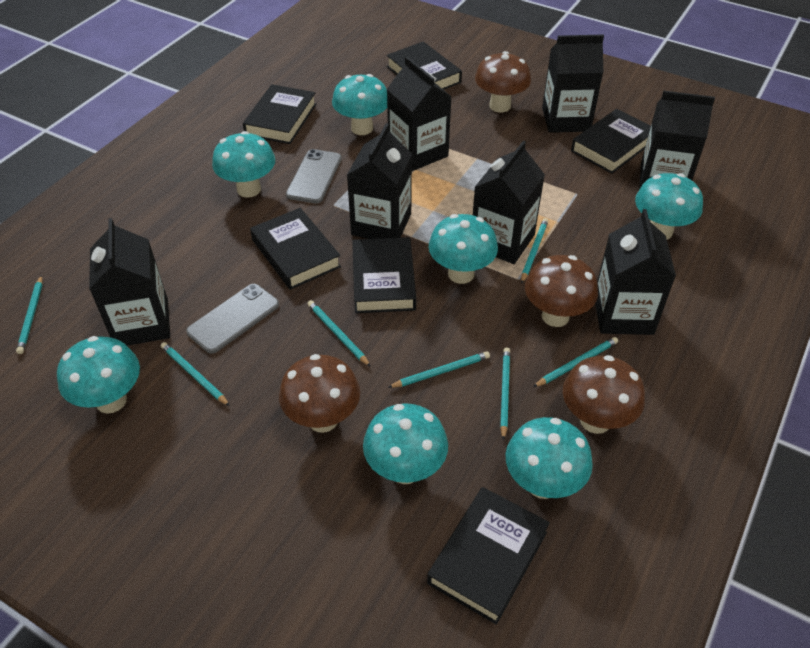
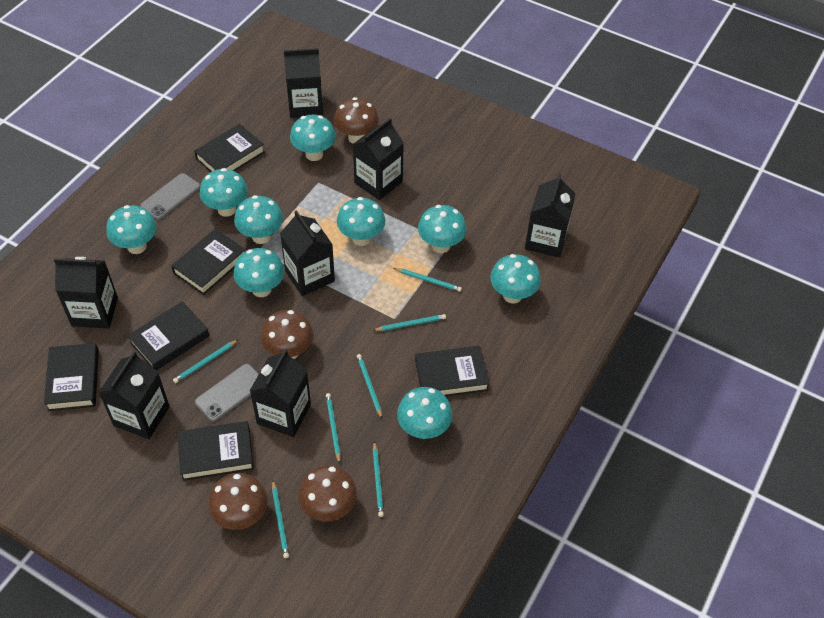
turquoise mushroom: [57,336,140,414] [212,131,275,198] [332,74,387,135] [363,403,448,484] [429,214,498,284] [506,417,593,499] [635,173,703,240] = 7 -> [106,205,157,254] [200,168,248,217] [234,195,283,244] [234,248,284,297] [290,115,336,161] [337,197,385,246] [397,387,453,439] [418,205,467,253] [490,254,541,304] = 9

